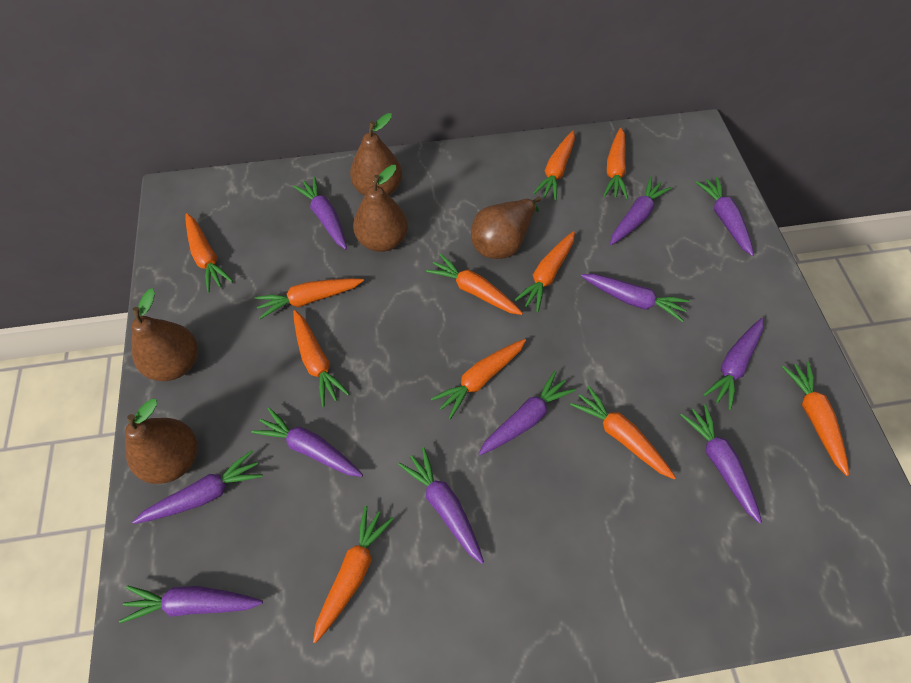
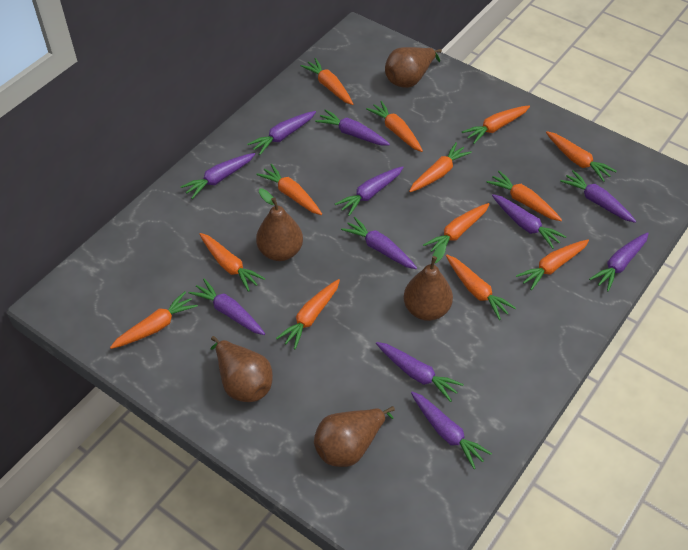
orange carrot: [186,213,233,293] [254,278,364,319] [293,310,350,407] [313,505,394,644] [426,254,523,315] [431,339,526,419] [514,231,575,312] [533,131,575,201] [570,386,676,480] [603,128,628,200] [782,362,849,476] = 11 -> [110,292,198,349] [199,233,265,292] [256,164,322,215] [276,279,340,349] [301,58,353,105] [366,101,423,152] [409,142,472,192] [423,203,489,252] [446,255,516,320] [462,106,530,144] [486,171,562,221] [516,240,589,290] [546,131,616,182] = 13

